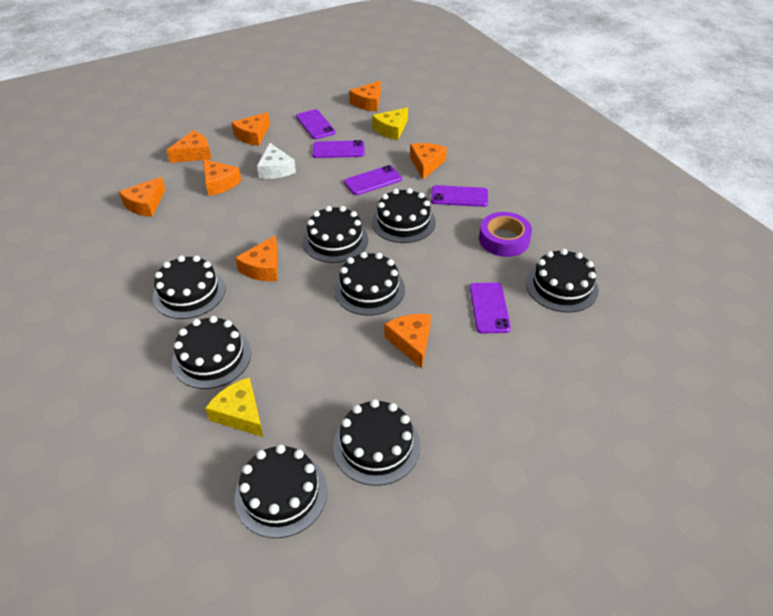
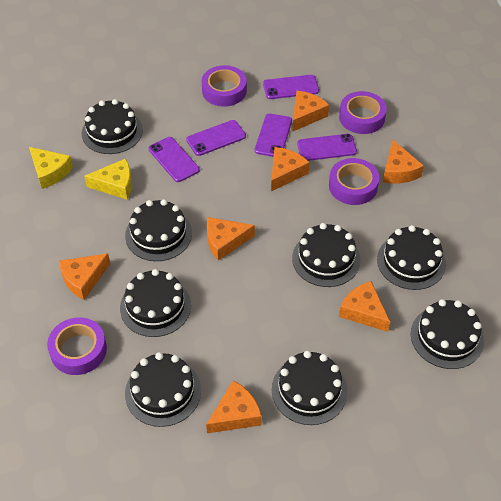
orange cheese: [119,177,165,217] [167,130,211,163] [203,159,241,196] [231,112,270,146] [235,236,278,281] [349,81,381,112] [384,314,431,369] [410,143,447,180] = 8 -> [59,253,110,300] [206,380,262,433] [207,217,255,261] [271,147,309,191] [292,91,329,132] [339,281,390,332] [383,140,424,183] = 7
purple tape: [479,212,532,257] = 1 -> [47,317,107,375] [202,65,247,107] [329,158,379,205] [339,91,387,134] = 4
white cheese: [257,143,296,179] = 1 -> none = 0

